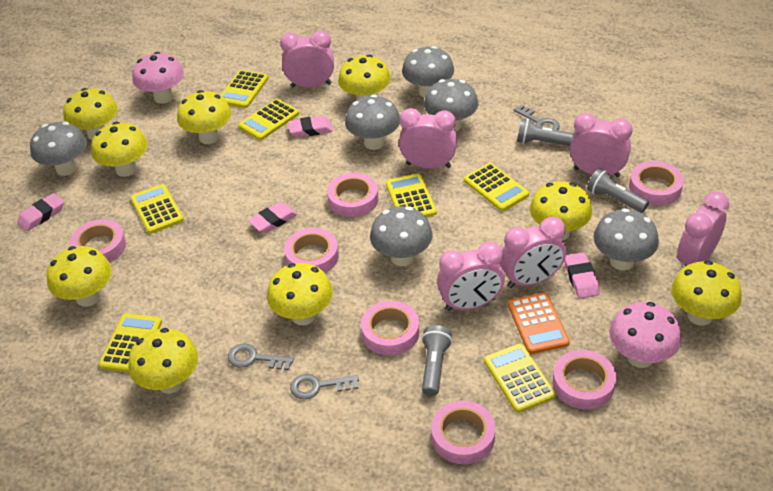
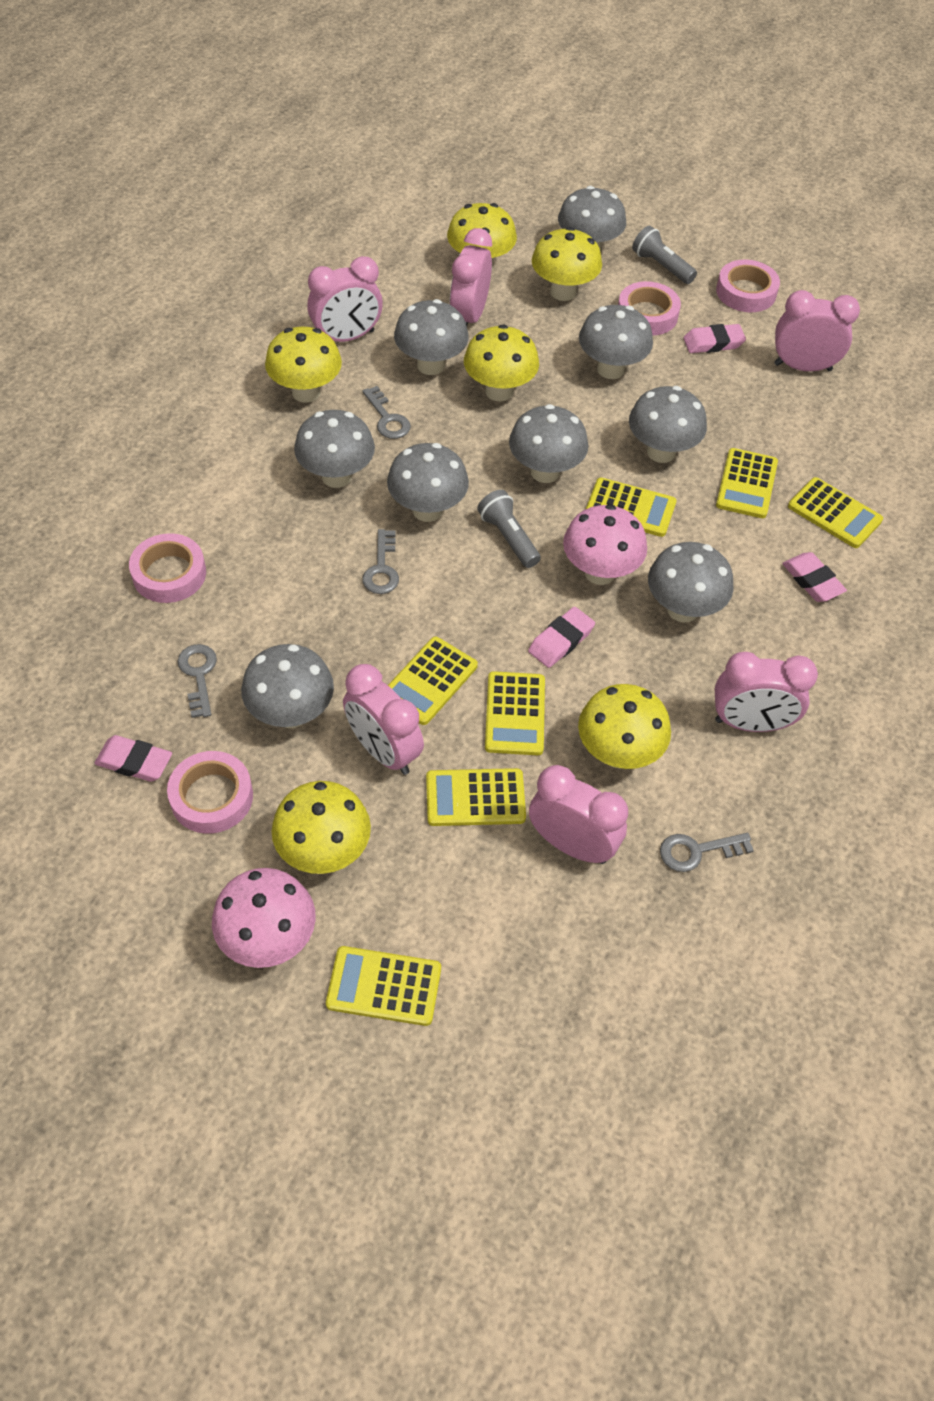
grey flashlight: [421,325,452,396] [517,118,574,146] [587,168,649,213] = 3 -> [478,490,541,568] [632,226,697,284] = 2
grey key: [228,343,294,370] [290,374,359,400] [513,105,560,130] = 3 -> [177,644,217,718] [362,386,411,439] [362,529,399,594] [660,833,754,872] = 4
grey mushroom: [30,122,87,176] [345,95,400,150] [370,206,432,266] [402,46,454,98] [424,79,479,132] [593,208,659,270] = 6 -> [241,644,334,728] [294,410,375,488] [387,443,469,522] [394,299,469,375] [509,404,588,483] [558,186,626,252] [579,305,653,379] [629,386,707,463] [648,542,734,622] = 9
orange calculator: [508,292,570,354] = 1 -> none = 0
pink tape: [70,219,126,263] [284,228,339,273] [327,173,378,217] [361,301,419,356] [431,401,495,464] [553,350,616,410] [629,161,684,206] = 7 -> [129,533,206,603] [167,751,253,834] [618,281,681,336] [716,260,780,312] = 4
yellow mushroom: [47,246,112,307] [63,88,118,140] [91,122,148,177] [128,328,198,394] [177,90,231,144] [267,263,333,325] [338,55,391,100] [530,181,592,240] [671,261,742,325] = 9 -> [265,327,342,403] [271,781,371,874] [447,203,517,270] [464,324,539,401] [532,227,602,301] [578,684,671,769] = 6

